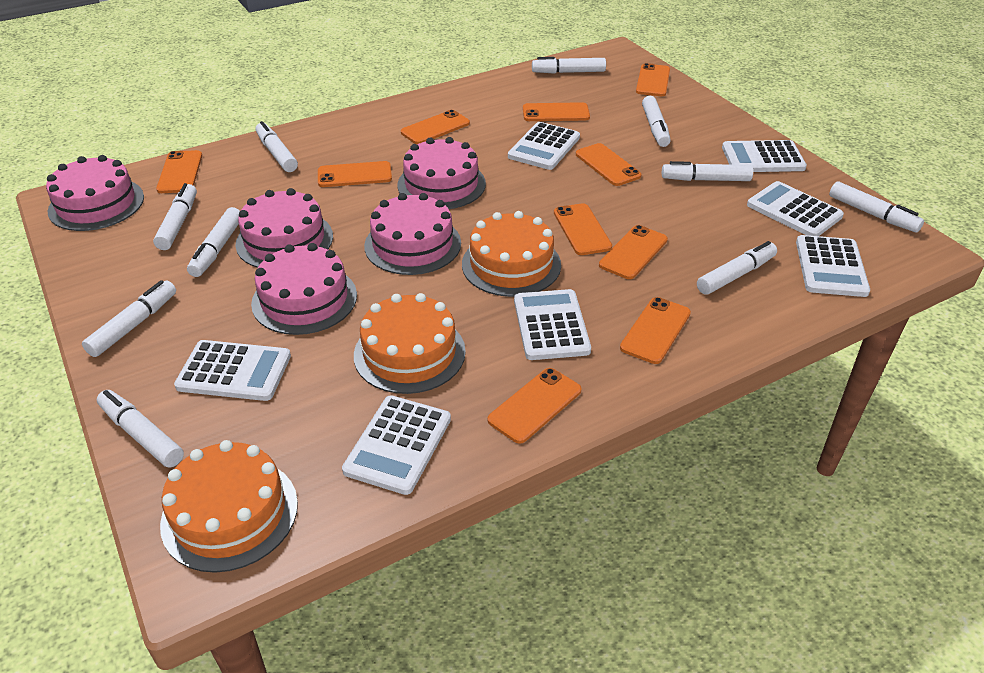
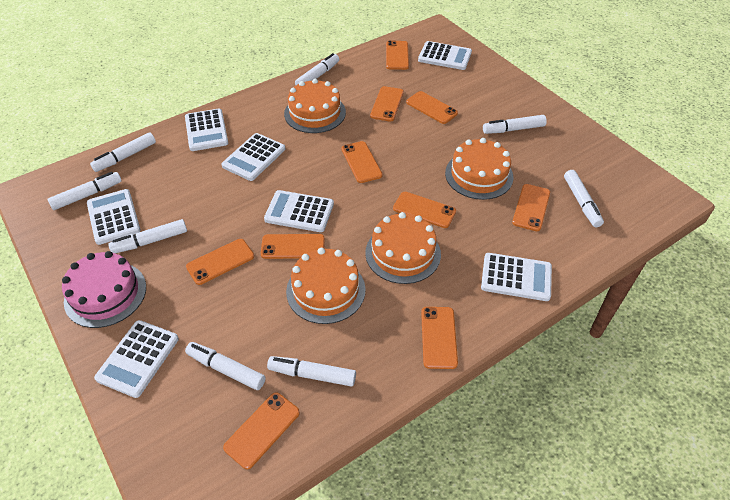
orange cake: [160,440,298,573] [354,293,466,394] [462,211,561,297] = 3 -> [284,79,346,133] [286,248,366,324] [365,212,441,284] [445,138,513,200] = 4
pink cake: [46,155,144,231] [235,188,333,268] [251,243,357,335] [364,193,461,275] [397,137,486,209] = 5 -> [62,251,146,328] = 1
white marker: [82,280,176,357] [97,390,184,468] [153,183,197,250] [187,207,240,277] [256,121,298,172] [532,57,606,74] [642,96,671,147] [662,161,753,181] [697,241,777,295] [829,181,924,233] = 10 -> [47,172,122,210] [90,132,156,172] [108,219,187,253] [185,342,266,390] [267,356,356,387] [295,53,339,85] [483,115,547,134] [564,170,604,227] = 8

